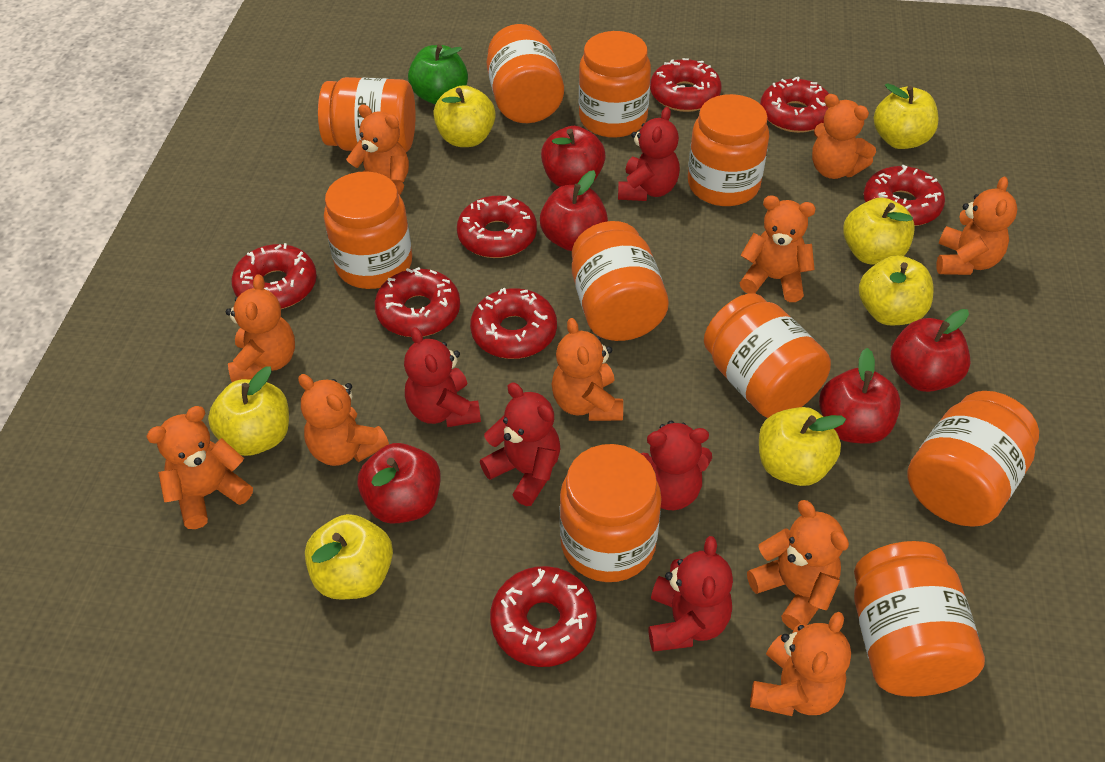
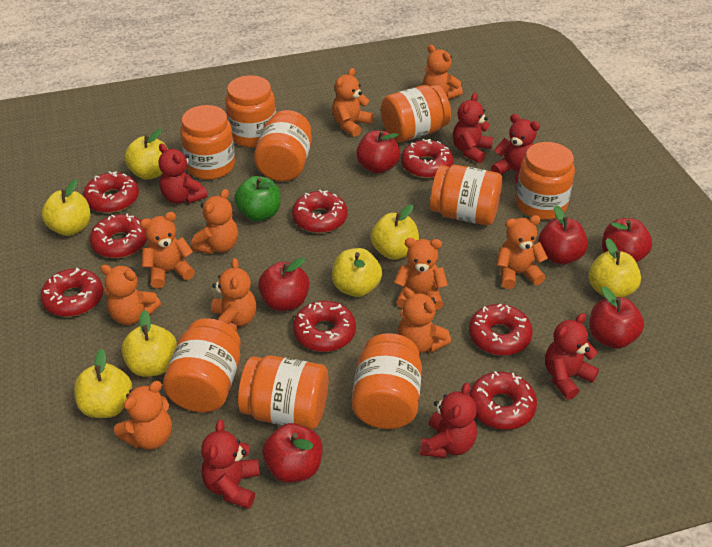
orange jar: [318,77,416,152] [324,171,412,289] [487,24,564,123] [560,444,662,582] [572,221,669,341] [579,31,651,138] [688,94,769,206] [704,293,831,418] [854,541,985,697] [907,391,1039,527] = 10 -> [163,318,241,412] [180,105,235,180] [225,75,276,147] [238,355,328,430] [254,110,312,182] [352,333,422,429] [381,85,451,143] [430,165,503,225] [516,142,575,220] = 9
red apple: [358,443,440,524] [540,170,608,251] [541,126,606,187] [819,348,901,444] [891,309,970,392] = 5 -> [258,257,310,311] [262,423,322,483] [356,131,400,174] [538,205,588,265] [589,286,644,349] [602,218,652,262] = 6
red teddy bear: [404,327,481,427] [480,382,560,506] [618,107,680,201] [640,421,712,510] [649,536,733,652] = 5 -> [159,144,207,204] [201,420,260,509] [420,383,477,458] [453,93,493,163] [491,114,540,184] [545,313,599,400] = 6

